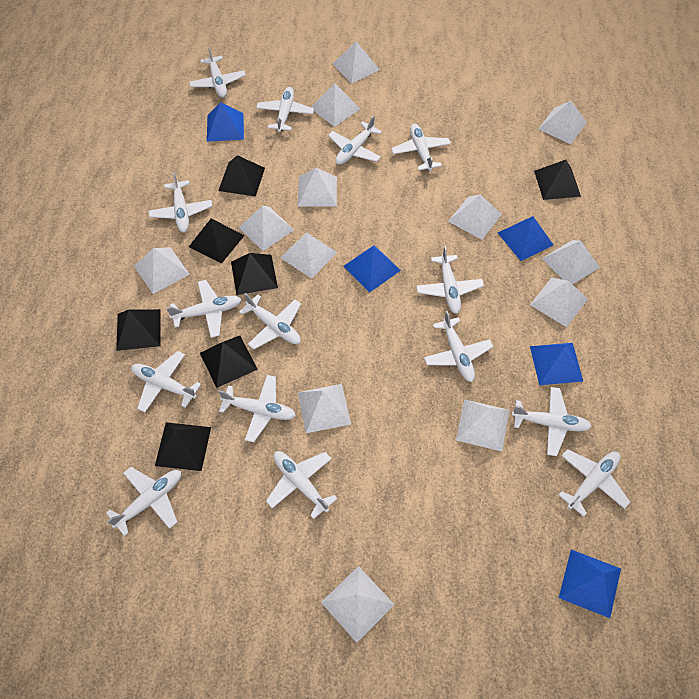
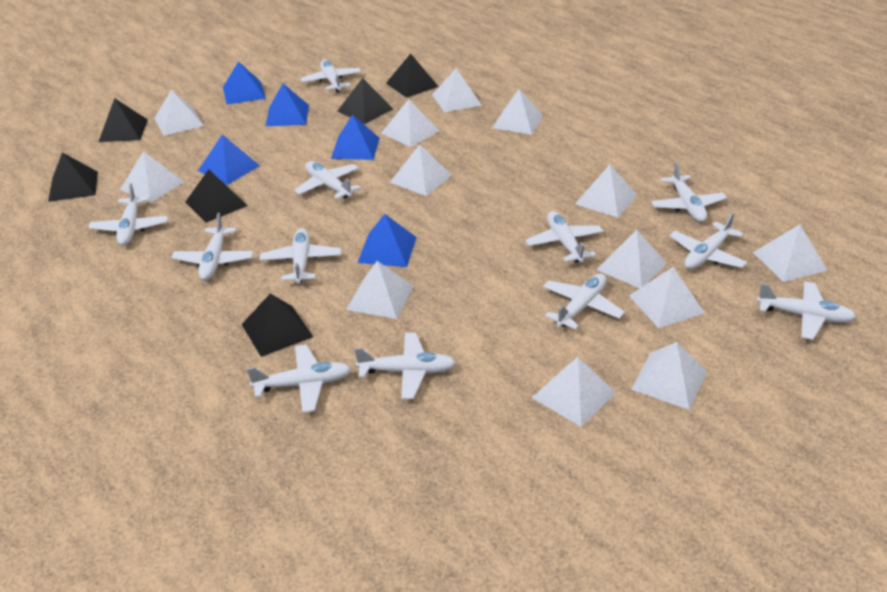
black pyramid: [116,309,161,351] [155,422,211,471] [189,219,245,264] [200,336,258,388] [218,155,265,197] [231,253,278,295] [534,160,581,200] = 7 -> [48,152,98,202] [98,98,148,142] [185,169,248,223] [241,293,313,357] [337,78,393,124] [386,53,439,98] = 6
white plane: [106,467,181,536] [131,351,201,413] [149,172,212,233] [166,280,242,338] [189,47,246,98] [218,375,296,442] [239,293,301,349] [256,87,314,132] [266,451,338,519] [328,115,382,165] [391,124,451,171] [416,246,484,314] [424,311,493,382] [511,387,592,456] [559,449,630,517] = 15 -> [88,183,168,245] [171,213,254,280] [247,344,351,413] [260,228,341,283] [294,161,361,199] [300,60,361,92] [354,333,456,399] [525,211,603,263] [543,274,625,330] [651,162,727,222] [669,212,747,269] [757,281,856,340] = 12

